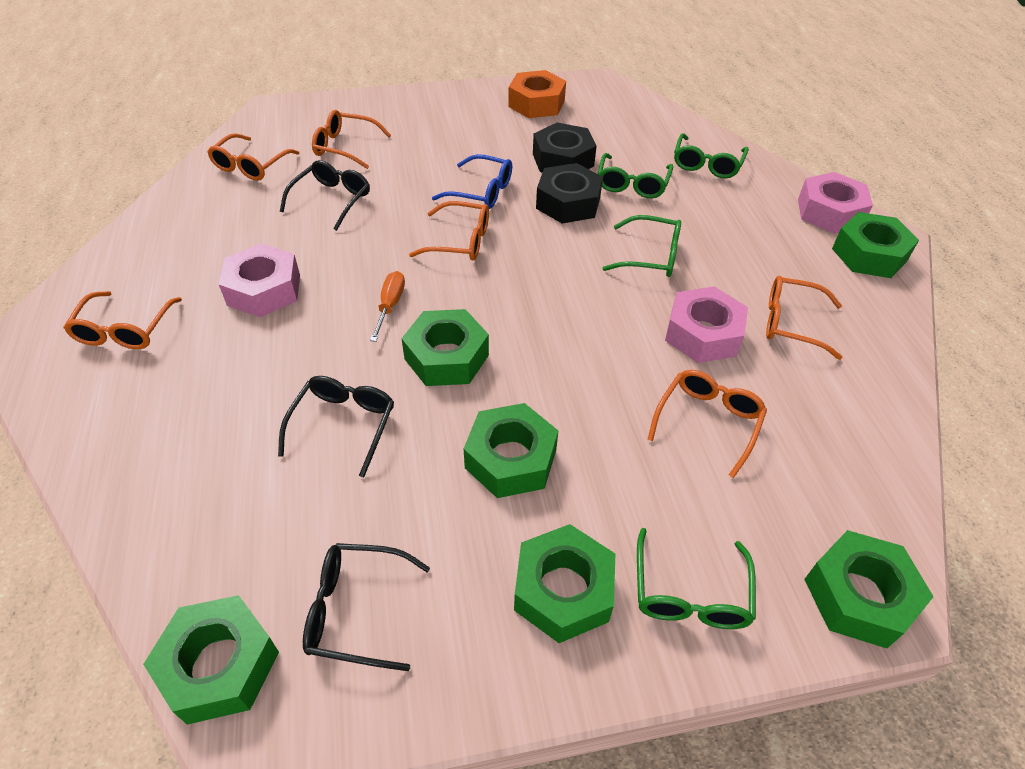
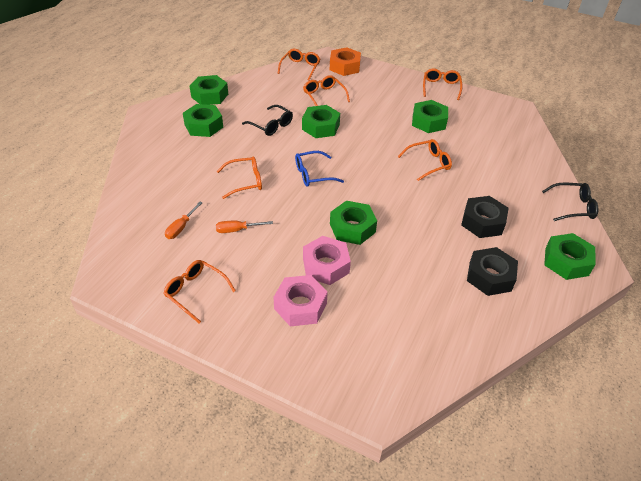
black glasses: [278,376,394,477] [280,160,370,231] [303,543,430,671] = 3 -> [242,105,293,136] [542,183,598,221] = 2
green glasses: [598,153,673,198] [602,215,681,277] [637,528,756,629] [674,133,749,178] = 4 -> none = 0
orange screwdriver: [370,271,405,342] = 1 -> [165,202,202,239] [216,220,273,233] = 2
pink nut: [219,243,300,317] [665,286,748,363] [798,172,873,234] = 3 -> [273,275,328,326] [303,236,351,285] = 2

